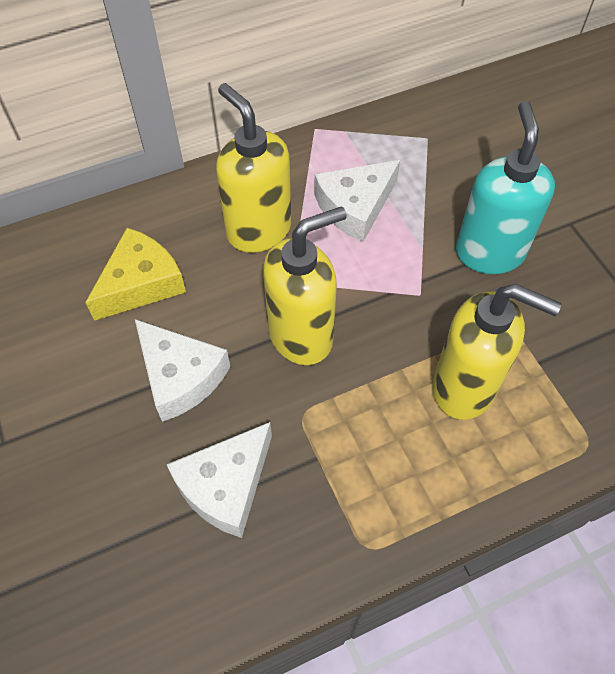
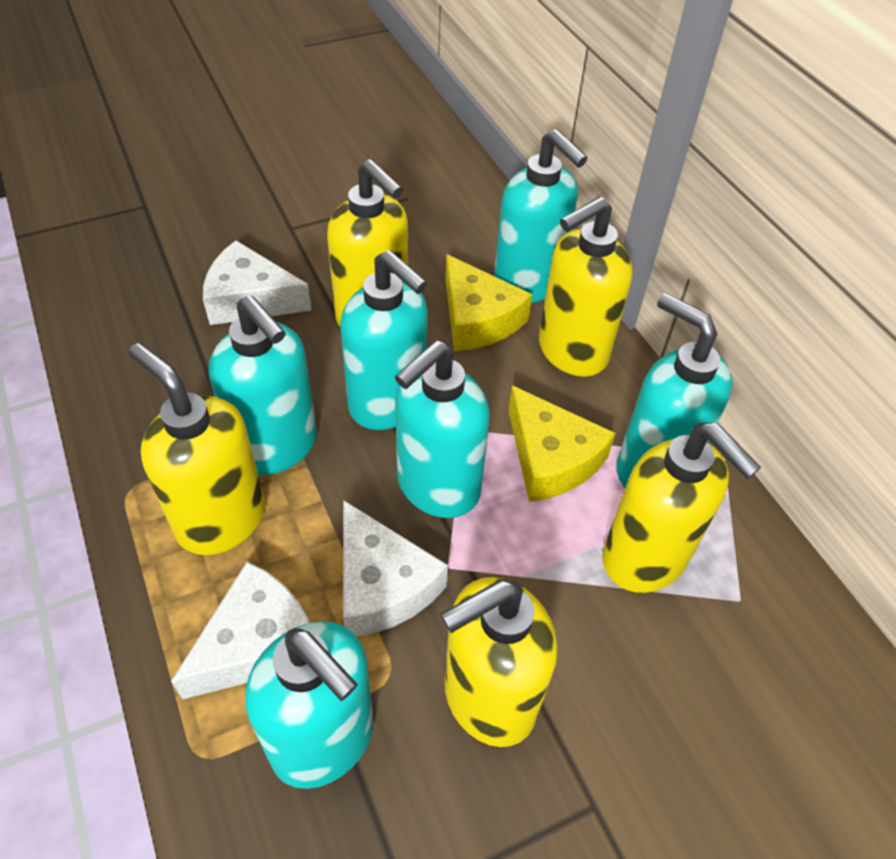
turquoise soap dispenser: [456,101,555,274] = 1 -> [208,295,317,475] [245,621,374,789] [340,250,428,430] [395,340,490,518] [494,129,587,303] [616,293,732,487] = 6
yellow cheese: [85,228,186,321] = 1 -> [445,254,532,351] [508,385,616,502] = 2
yellow soap dispenser: [216,83,291,253] [263,206,347,365] [432,284,562,420] = 3 -> [129,343,265,555] [327,159,408,326] [441,577,557,747] [539,197,633,377] [602,423,761,593] = 5

